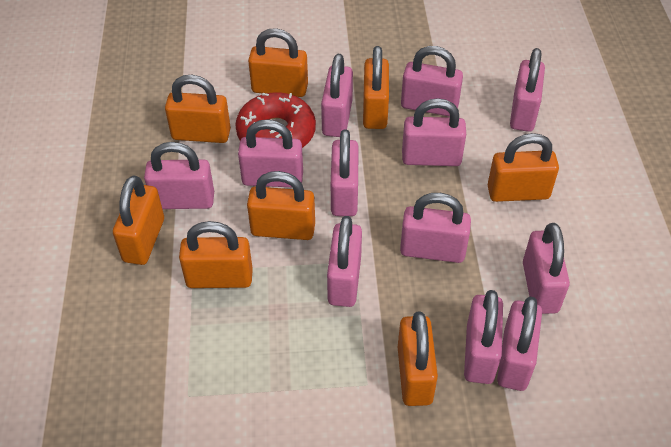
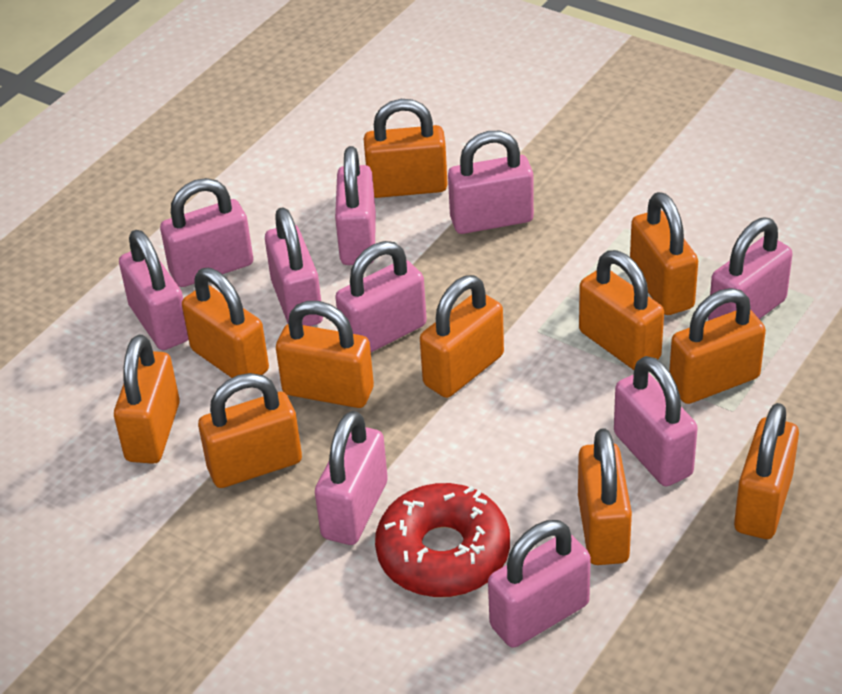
orange padlock: [113,176,164,265] [165,75,231,143] [179,221,253,288] [247,171,315,240] [248,28,308,97] [363,46,389,129] [398,312,438,406] [488,133,559,202] = 8 -> [114,335,180,464] [182,268,269,378] [198,373,302,488] [276,301,374,408] [364,99,448,198] [420,275,504,398] [578,428,632,565] [579,250,664,370] [630,192,698,315] [669,288,766,404] [734,403,799,539] = 11
pink padlock: [144,142,214,209] [238,119,303,187] [321,54,353,137] [327,216,362,307] [331,129,359,216] [400,193,471,263] [401,46,463,117] [402,98,466,166] [464,290,503,384] [497,297,542,391] [510,48,545,132] [523,223,570,314] = 12 -> [119,230,189,350] [160,178,253,287] [265,207,323,326] [315,411,388,545] [335,146,376,265] [335,241,427,352] [448,131,534,234] [488,520,591,648] [614,356,698,486] [708,217,793,321] = 10

